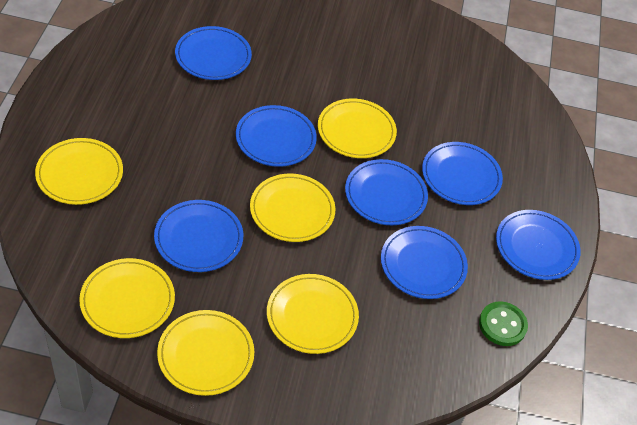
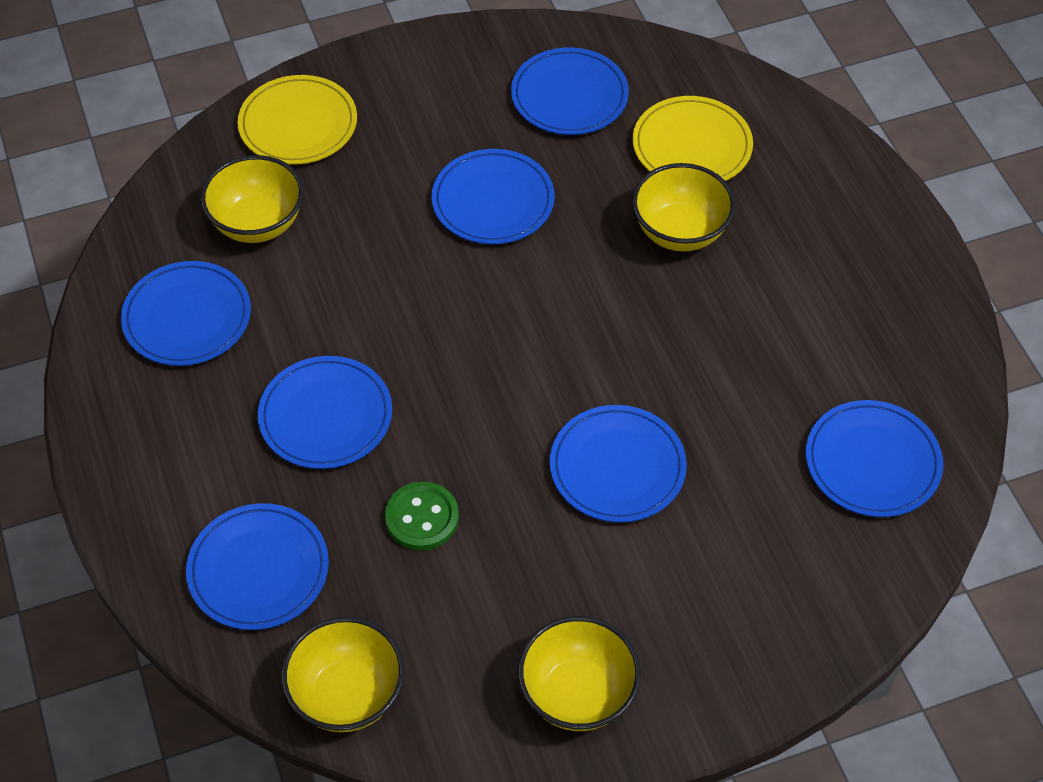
yellow bowl: none = 0 -> [201,155,304,243] [281,617,405,732] [518,616,641,731] [632,163,735,251] = 4
yellow plate: [35,138,123,205] [79,258,175,338] [157,310,254,396] [250,173,335,242] [267,274,359,354] [318,99,397,158] = 6 -> [237,75,357,164] [633,96,753,181] = 2

